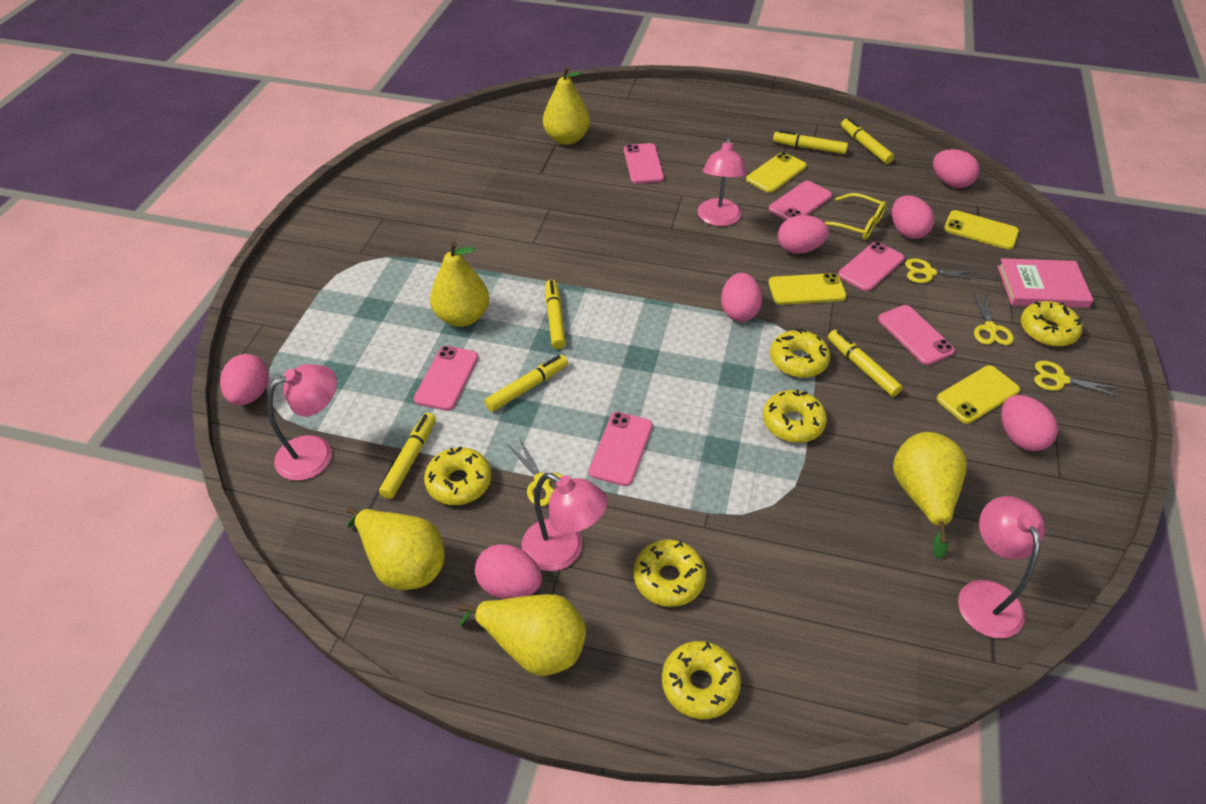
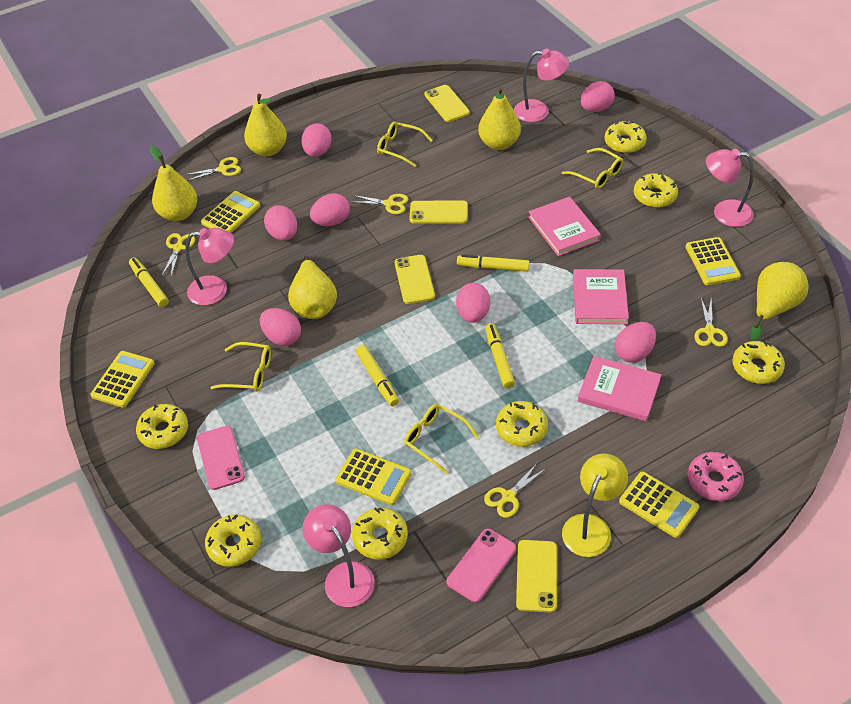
pink book: [997,258,1093,308] = 1 -> [528,197,601,256] [573,269,629,324] [578,356,661,421] = 3
pink donut: none = 0 -> [688,452,744,501] = 1
pink phone: [414,346,478,411] [589,412,653,486] [624,143,664,184] [769,181,832,220] [838,242,904,291] [878,305,955,365] = 6 -> [197,426,245,490] [447,529,516,602] = 2
yellow calculator: none = 0 -> [91,351,155,408] [201,191,260,233] [336,448,411,505] [619,472,699,538] [685,237,741,285] = 5
yellow donut: [424,446,491,505] [633,539,706,607] [662,641,741,719] [763,389,827,443] [770,328,830,378] [1021,301,1082,347] = 6 -> [136,404,188,449] [205,514,261,567] [352,507,408,560] [496,401,548,447] [604,120,647,153] [634,172,678,208] [732,341,785,384] = 7
yellow glasses: [825,193,886,240] = 1 -> [210,342,271,391] [377,121,433,167] [404,404,479,474] [562,148,623,189] = 4
yellow lamp: none = 0 -> [562,453,628,557] = 1
yellow marker: [379,413,436,499] [485,355,568,412] [545,280,566,349] [773,130,848,154] [828,330,903,397] [841,118,894,164] = 6 -> [129,258,169,307] [356,345,399,406] [457,254,530,272] [485,323,515,388] = 4
yellow scissors: [507,438,563,506] [905,259,980,283] [973,292,1014,345] [1034,361,1121,397] = 4 -> [161,233,195,277] [184,157,241,181] [351,194,408,214] [484,462,545,518] [694,298,728,347] = 5

